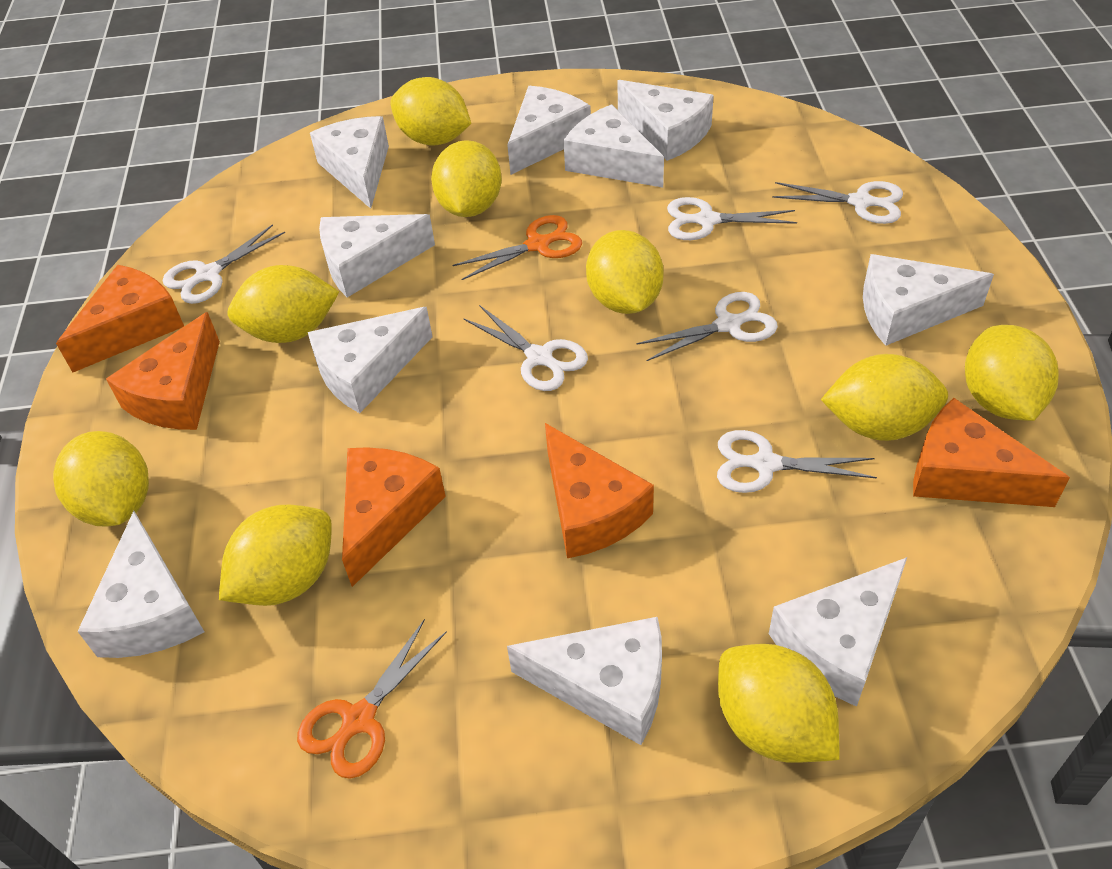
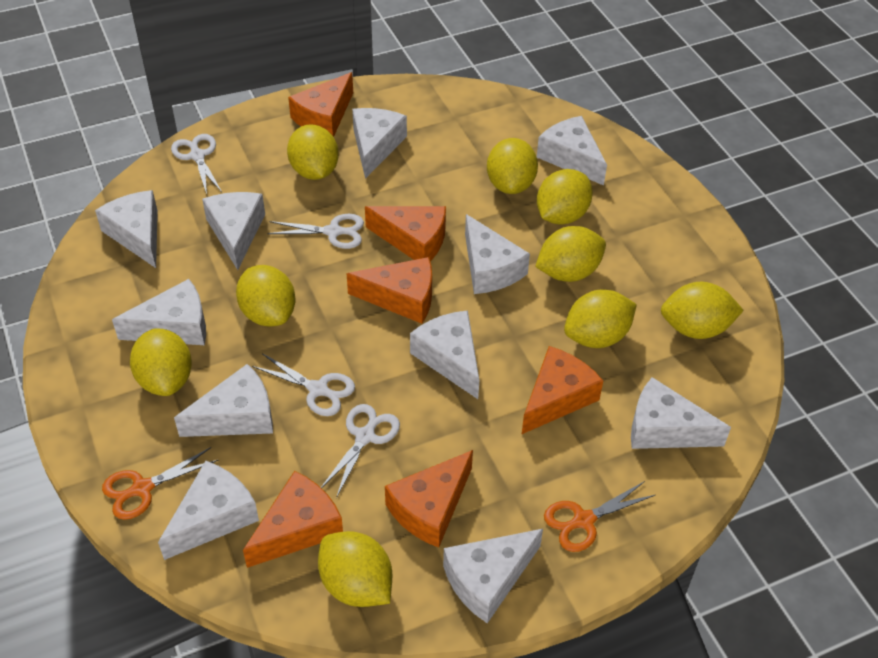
orange cheese: [56,265,184,372] [106,312,220,430] [342,447,446,587] [545,423,654,558] [913,398,1070,507] = 5 -> [243,471,343,568] [288,72,353,137] [346,257,432,324] [365,206,446,261] [385,450,473,548] [522,346,603,434] = 6
white cheese: [77,511,204,658] [308,307,433,413] [310,116,389,209] [319,214,435,297] [507,86,591,175] [507,617,662,745] [563,104,664,188] [617,80,714,161] [769,557,907,707] [863,254,994,346] = 10 -> [95,190,158,268] [112,279,206,345] [158,461,259,560] [174,364,273,437] [202,192,265,270] [352,108,407,179] [410,310,479,399] [443,529,543,623] [465,214,530,294] [537,116,607,185] [631,377,731,449] = 11
white scissors: [163,224,285,304] [463,305,588,391] [637,292,778,361] [667,197,797,240] [717,430,877,493] [772,181,903,224] = 6 -> [171,134,222,194] [252,353,355,416] [267,214,364,249] [321,404,400,498] = 4

